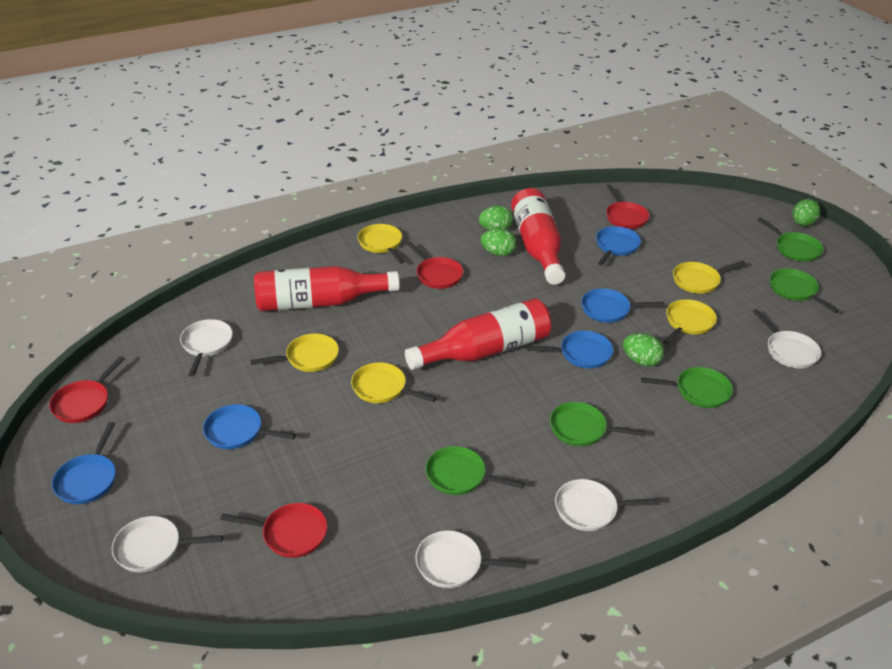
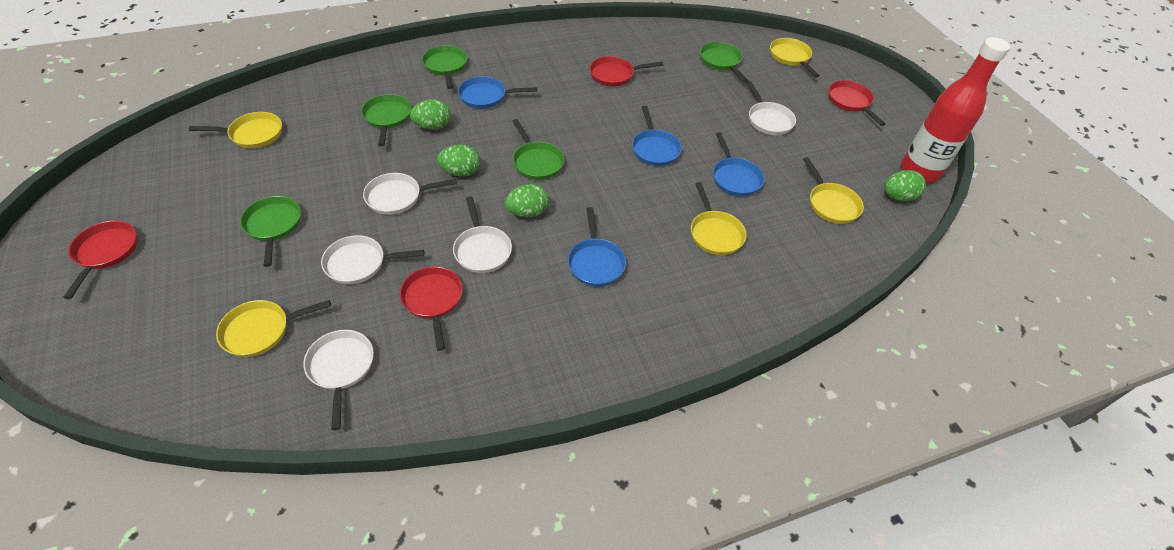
blue pan: [52,422,116,504] [203,404,296,449] [527,331,613,368] [581,289,665,323] [596,226,641,266] = 5 -> [458,76,537,109] [568,207,626,287] [632,106,682,166] [713,132,765,196] = 4
red bottle: [254,266,399,311] [405,298,552,370] [511,188,565,285] = 3 -> [901,37,1010,183] = 1

